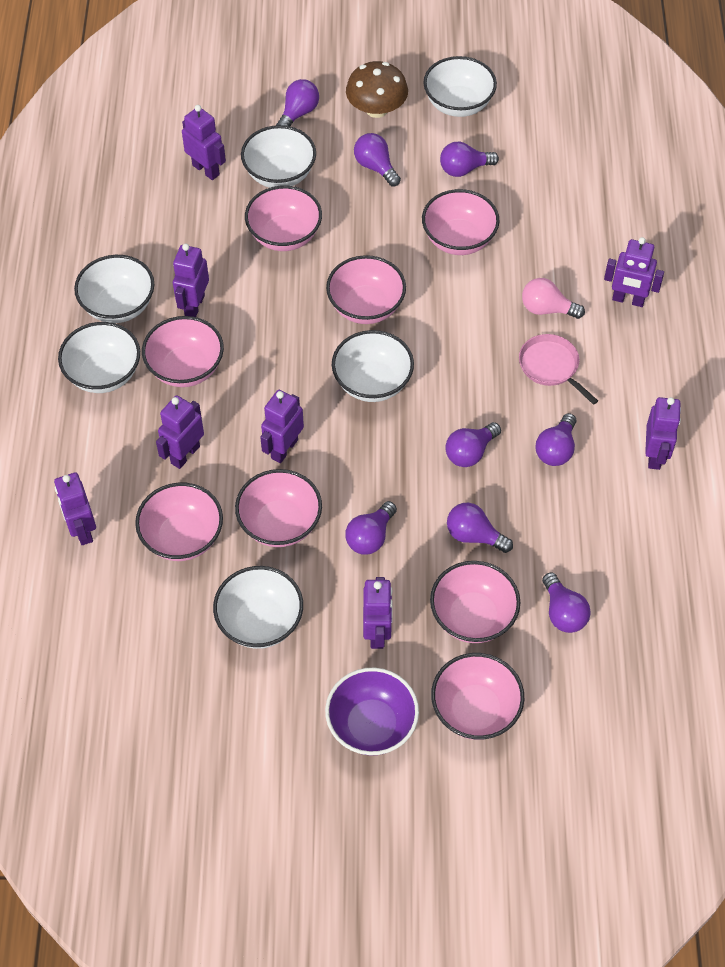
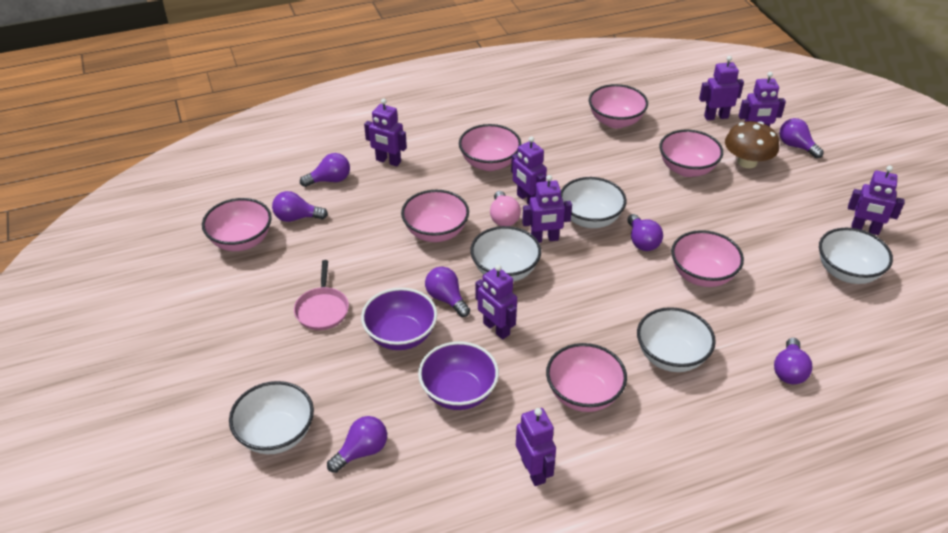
pink bowl: [135,483,223,561] [142,316,224,387] [235,469,322,547] [245,186,322,251] [326,255,406,324] [422,189,499,255] [430,561,520,643] [431,653,524,740] = 8 -> [202,198,272,251] [401,190,469,242] [459,124,521,171] [546,343,627,412] [589,84,648,128] [660,130,723,177] [671,230,744,287] = 7
purple bowl: [325,668,419,755] = 1 -> [361,288,437,350] [418,341,499,410] = 2
purple light bulb: [276,79,319,126] [345,501,397,555] [354,133,401,186] [440,142,499,177] [445,422,501,467] [447,503,513,553] [536,413,576,466] [542,572,591,633] = 8 -> [272,191,328,222] [300,153,350,187] [327,416,387,473] [425,267,470,317] [627,214,663,251] [774,338,812,384] [779,118,824,158] = 7
white bowl: [58,322,140,393] [74,255,154,323] [213,566,303,649] [241,125,316,188] [332,330,414,402] [423,56,497,117] = 6 -> [229,381,314,454] [470,226,541,282] [561,177,627,228] [637,307,716,372] [819,228,893,284] = 5

